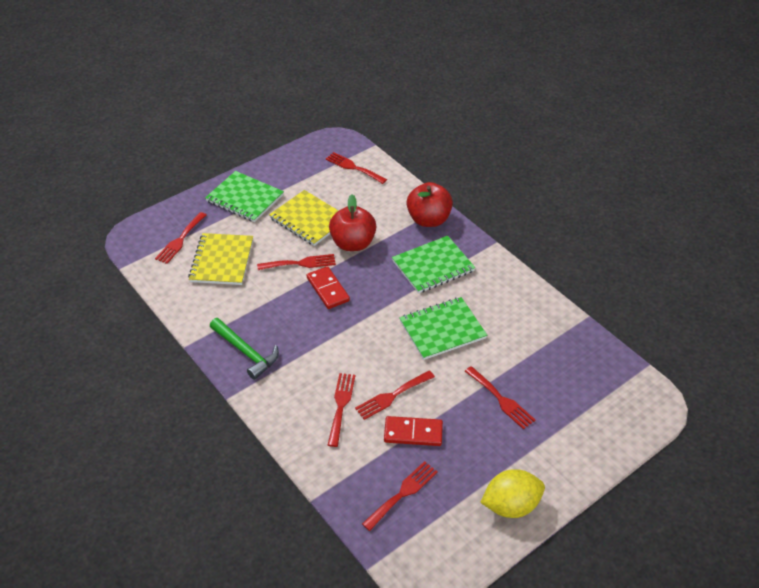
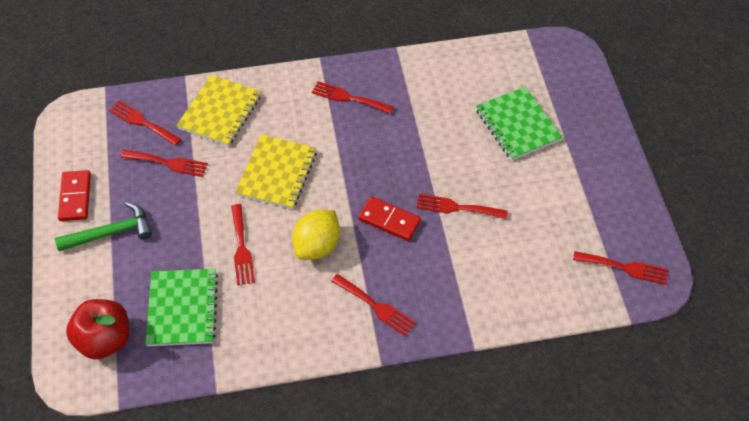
green notebook: [205,171,284,222] [392,236,476,294] [399,297,487,360] = 3 -> [145,269,218,346] [476,87,563,160] = 2
red apple: [329,195,376,251] [407,182,453,227] = 2 -> [66,299,130,359] = 1

